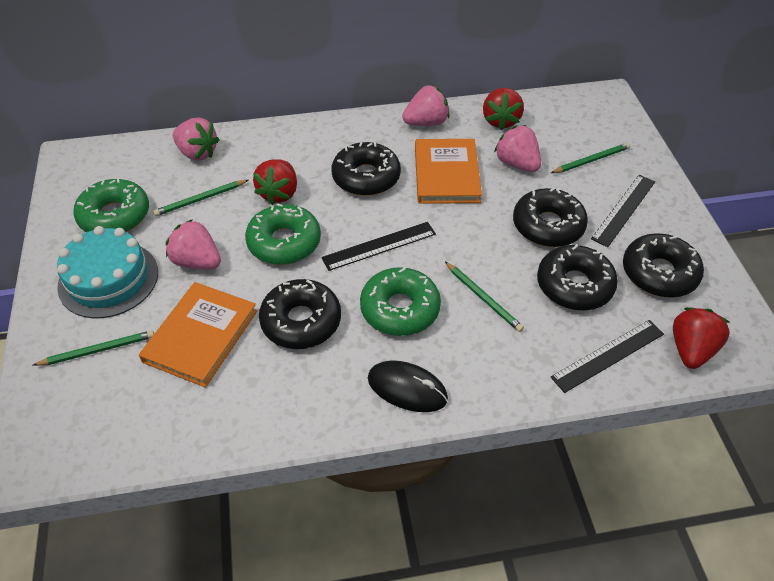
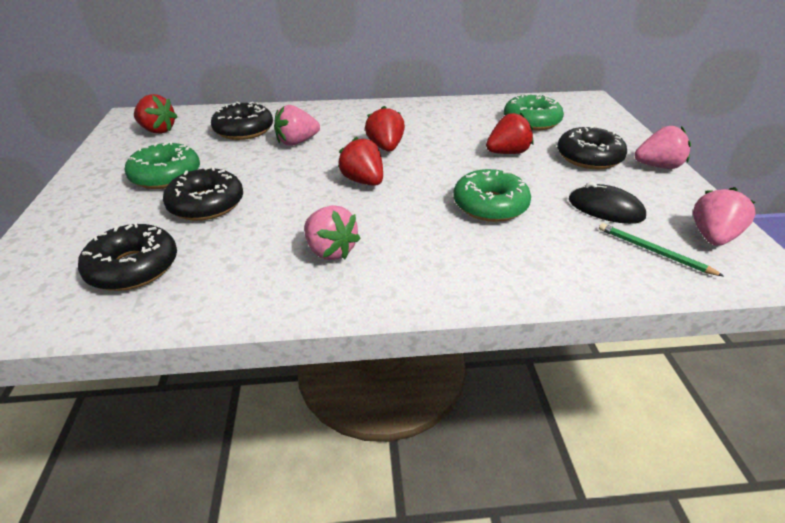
black donut: [259,279,341,349] [331,142,401,196] [513,188,588,247] [537,244,618,311] [623,233,704,298] = 5 -> [78,222,177,291] [163,167,243,221] [211,102,273,140] [557,126,627,169] = 4
black ruler: [321,222,436,271] [551,320,664,393] [591,175,655,247] = 3 -> none = 0
green pencil: [33,330,154,366] [153,180,248,216] [445,262,524,332] [551,143,631,173] = 4 -> [599,223,724,276] = 1
orange book: [139,282,257,387] [415,139,482,204] = 2 -> none = 0
red strawberry: [253,159,297,205] [483,88,524,130] [673,307,730,369] = 3 -> [134,94,178,134] [338,137,383,186] [365,106,405,152] [486,113,533,154] = 4
turquoise cake: [57,226,158,318] = 1 -> none = 0

